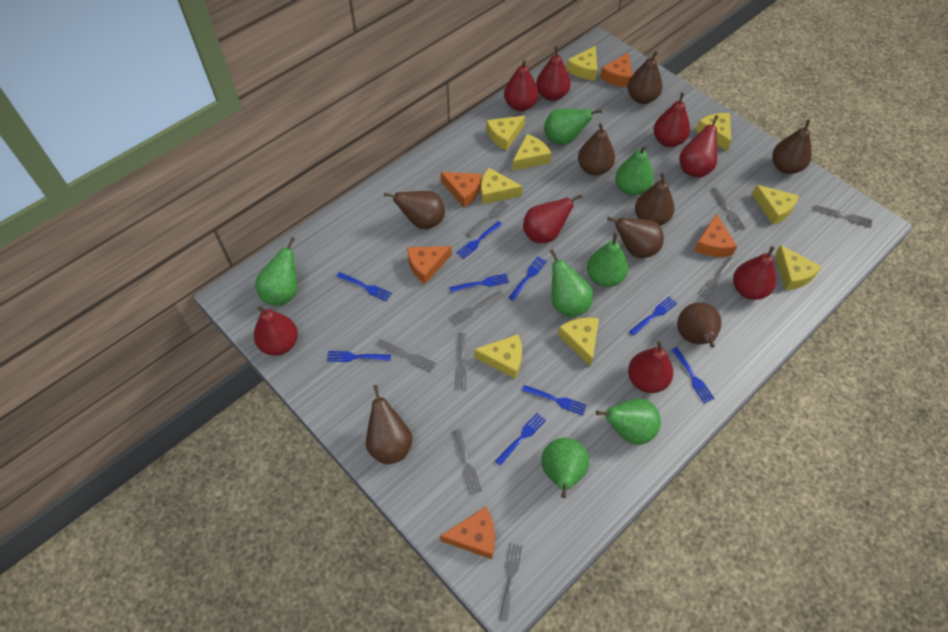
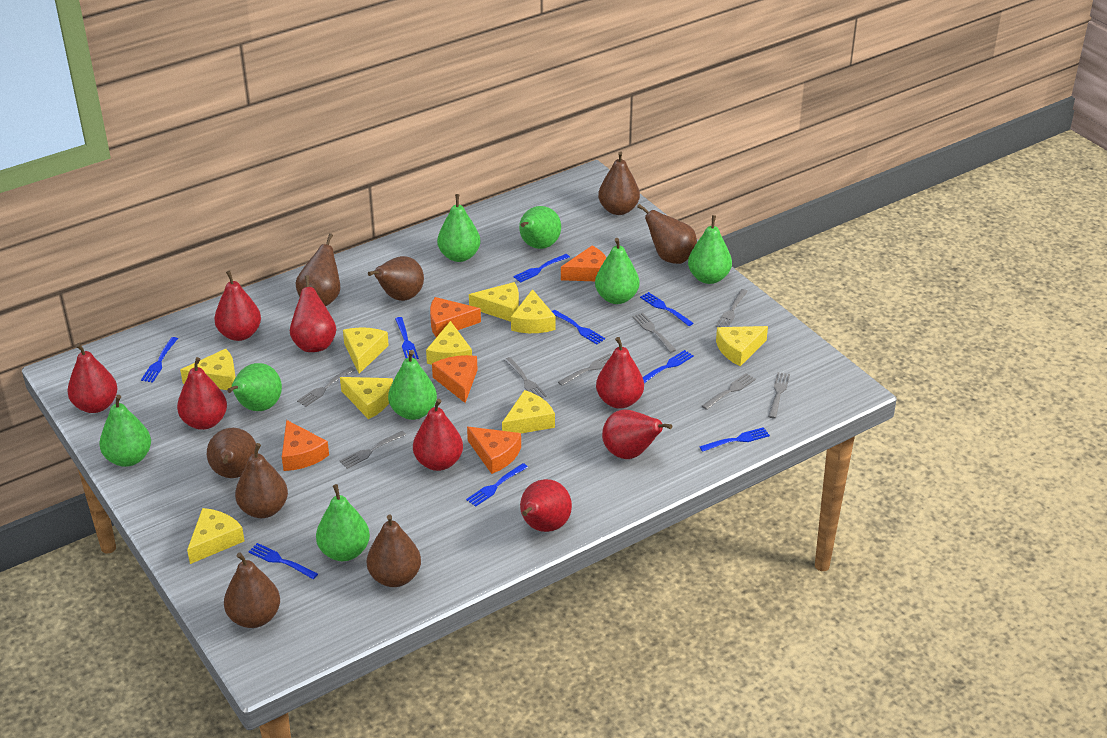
green pear: [255,237,297,306] [542,438,589,498] [544,109,602,145] [550,249,593,317] [587,233,628,287] [596,398,661,445] [615,145,654,196] = 7 -> [99,395,151,467] [227,363,282,411] [316,484,370,561] [388,350,437,420] [437,194,481,262] [519,206,561,249] [595,238,640,304] [688,215,732,284] = 8
grey fork: [377,339,436,372] [448,291,503,326] [453,429,482,495] [454,333,467,390] [466,201,509,237] [499,543,522,621] [698,256,734,299] [712,187,745,231] [814,205,873,228] = 9 -> [297,367,355,407] [340,431,406,469] [504,357,547,398] [558,353,611,386] [632,313,676,353] [702,373,756,410] [716,289,748,327] [768,372,790,418] = 8

